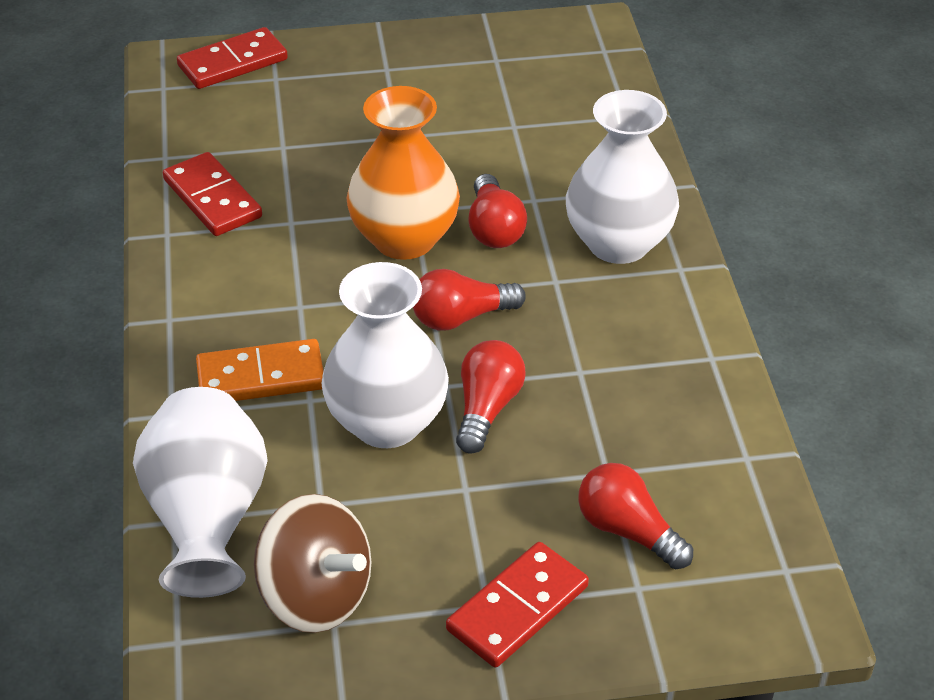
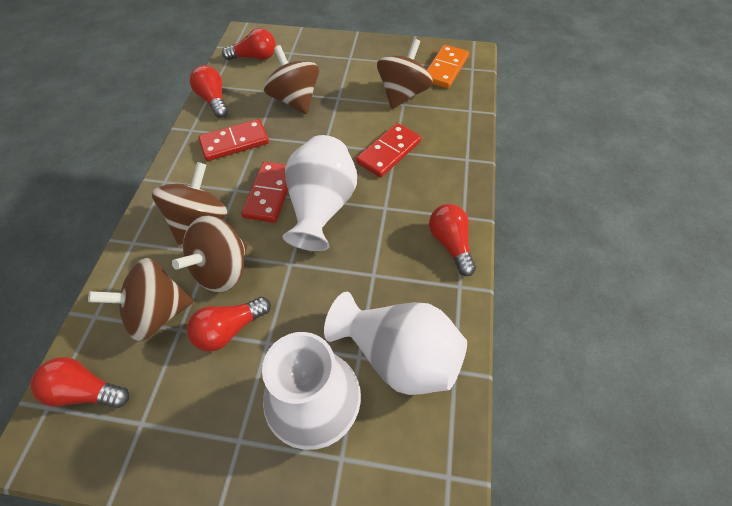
brown spinning top: [254,494,371,633] = 1 -> [88,258,194,342] [152,162,228,245] [172,215,247,292] [264,45,319,114] [377,39,433,109] = 5
orange vase: [346,86,460,260] = 1 -> none = 0
red light bulb: [413,269,526,331] [456,340,526,454] [468,174,527,248] [578,463,693,570] = 4 -> [31,357,129,408] [187,297,271,352] [190,65,228,118] [222,28,276,60] [429,204,476,276] = 5

